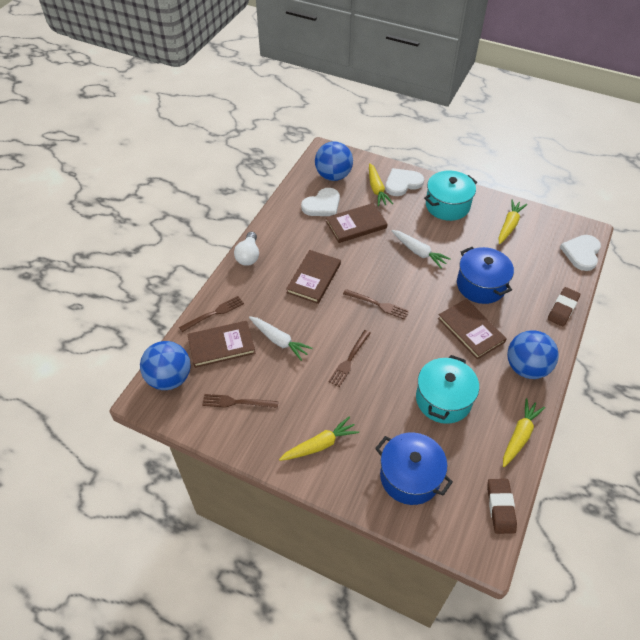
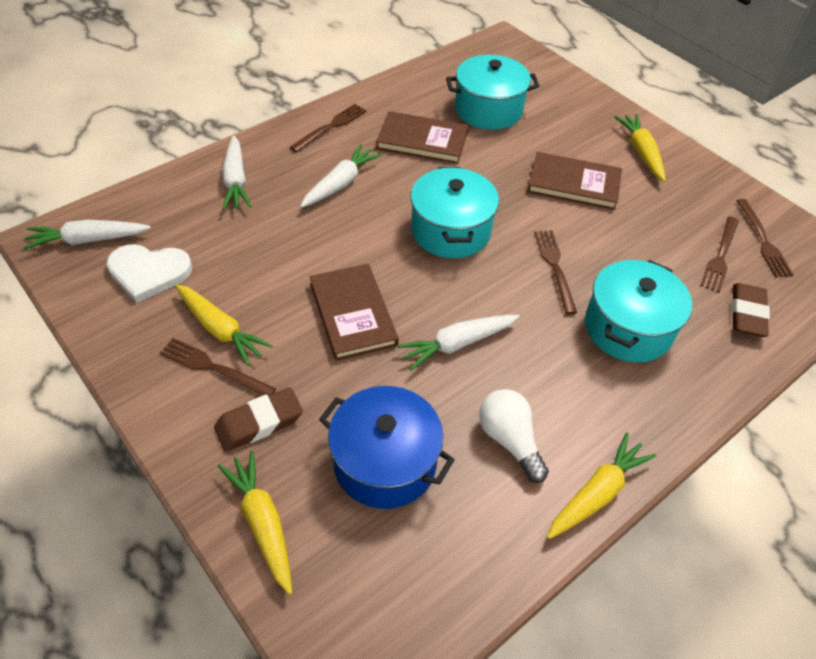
blue ball: [140,341,191,390] [315,141,353,181] [507,330,559,379] = 3 -> none = 0
blue pot: [375,432,453,505] [457,247,514,304] = 2 -> [319,386,455,509] = 1
brown book: [187,321,255,368] [286,250,341,304] [326,203,387,243] [438,299,507,359] = 4 -> [310,264,399,361] [376,111,468,164] [527,152,622,210] = 3
brown fork: [179,296,244,332] [202,394,278,408] [328,330,371,387] [343,289,409,320] = 4 -> [160,338,276,396] [290,104,367,152] [534,230,577,314] [700,217,739,293] [736,199,794,277] = 5
turquoise pot: [416,355,479,424] [424,170,477,221] = 2 -> [410,167,499,258] [446,55,539,130] [585,260,692,363] = 3
white carrot: [249,316,313,361] [392,230,451,269] = 2 -> [23,220,151,250] [222,136,252,210] [300,144,382,208] [397,315,520,371] = 4
white heart: [301,188,340,216] [385,168,424,196] [560,235,601,271] = 3 -> [106,244,192,303] = 1

